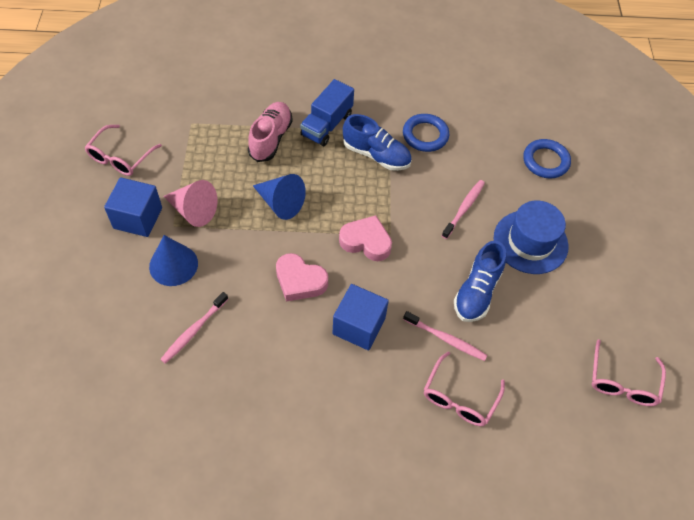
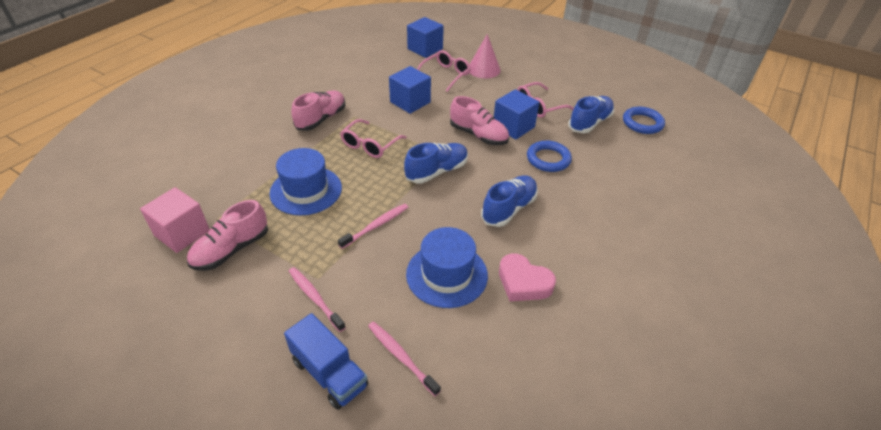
blue cone: [149,235,198,286] [253,174,306,220] = 2 -> none = 0
blue cube: [104,177,162,237] [332,284,389,350] = 2 -> [389,66,431,114] [407,17,444,58] [494,89,539,139] = 3
blue hat: [494,201,569,274] = 1 -> [269,148,342,215] [406,227,488,308] = 2
blue shoe: [343,114,412,171] [454,241,506,322] = 2 -> [404,143,468,183] [481,176,538,227] [568,96,614,133] = 3
pink cube: none = 0 -> [140,187,210,253] = 1
pink heart: [276,253,328,302] [339,215,392,261] = 2 -> [499,254,556,301] = 1
pink shoe: [248,102,293,162] = 1 -> [187,200,268,271] [291,91,345,131] [450,96,509,145] = 3

